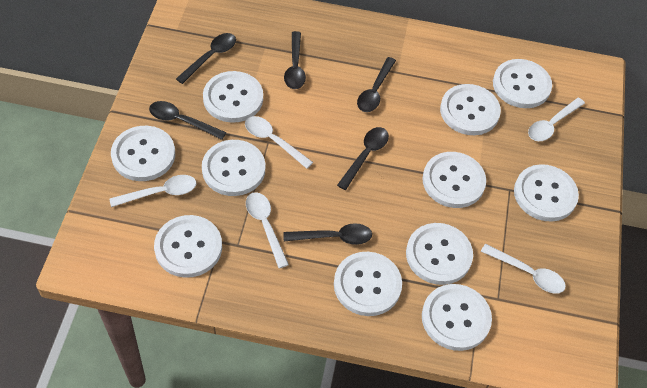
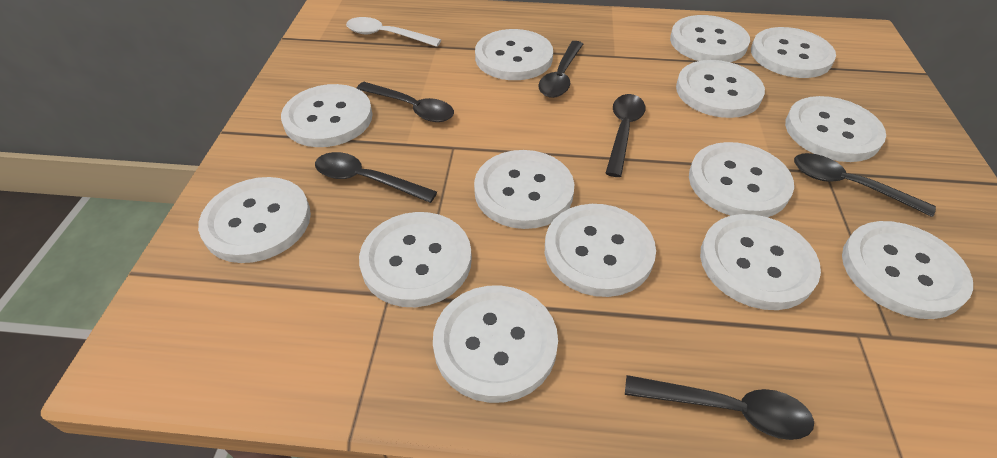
white button: [111,126,175,181] [154,215,222,278] [202,140,265,196] [203,71,263,123] [334,252,402,316] [406,223,473,285] [422,152,486,208] [422,284,492,351] [440,84,501,135] [493,59,552,108] [514,164,579,222] = 11 -> [198,177,311,263] [281,84,373,147] [359,212,472,307] [433,285,558,403] [474,150,574,229] [475,29,553,80] [545,204,656,297] [670,15,750,62] [676,60,765,118] [689,142,794,217] [700,214,821,310] [751,27,836,78] [785,96,886,162] [842,221,973,319] = 14
white spoon: [109,175,196,207] [245,116,313,169] [246,192,289,269] [481,244,566,294] [528,98,585,141] = 5 -> [346,17,441,47] = 1

